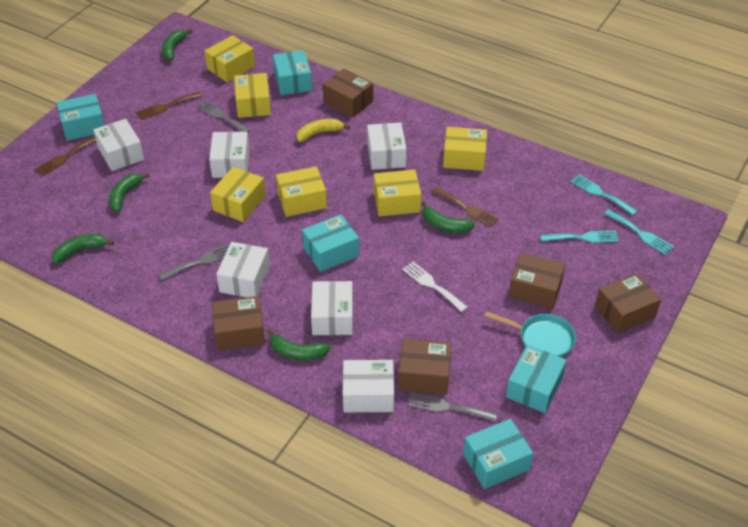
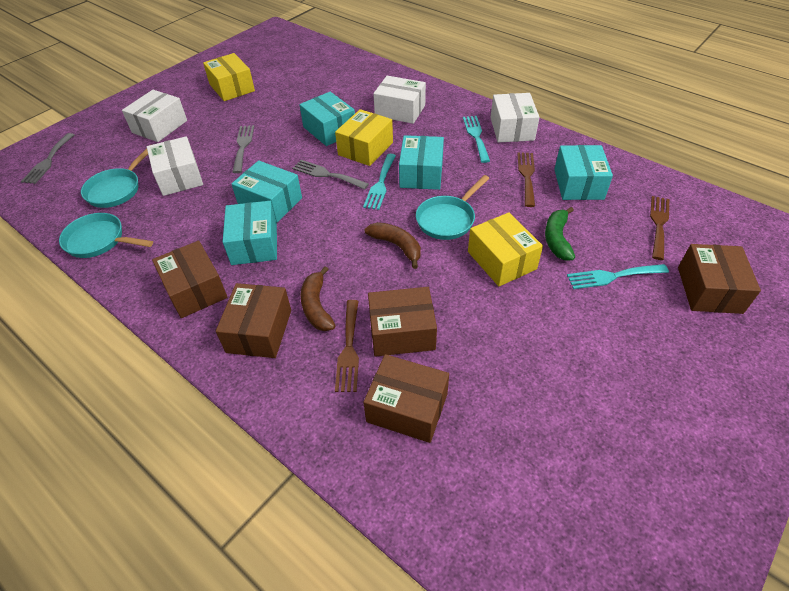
brown banana: none = 0 -> [300,266,336,331] [364,222,421,269] = 2
green banana: [52,234,114,264] [109,173,150,212] [162,29,193,60] [267,329,330,360] [421,201,475,233] = 5 -> [545,207,575,260] = 1
turquoise pan: [484,311,576,357] = 1 -> [59,213,153,258] [81,148,148,208] [416,175,489,240] = 3
white box: [93,119,144,171] [209,132,250,178] [216,242,270,297] [311,281,353,335] [343,360,394,412] [367,122,407,170] = 6 -> [122,90,187,142] [147,136,203,196] [373,76,426,124] [490,93,539,143] = 4
white fork: [402,262,468,312] = 1 -> none = 0
yellow banana: [297,119,350,142] = 1 -> none = 0
yellow box: [204,35,255,82] [210,167,266,222] [234,73,271,118] [276,166,327,217] [374,169,421,216] [443,127,487,171] = 6 -> [203,53,255,101] [335,109,393,166] [468,212,543,286] = 3

